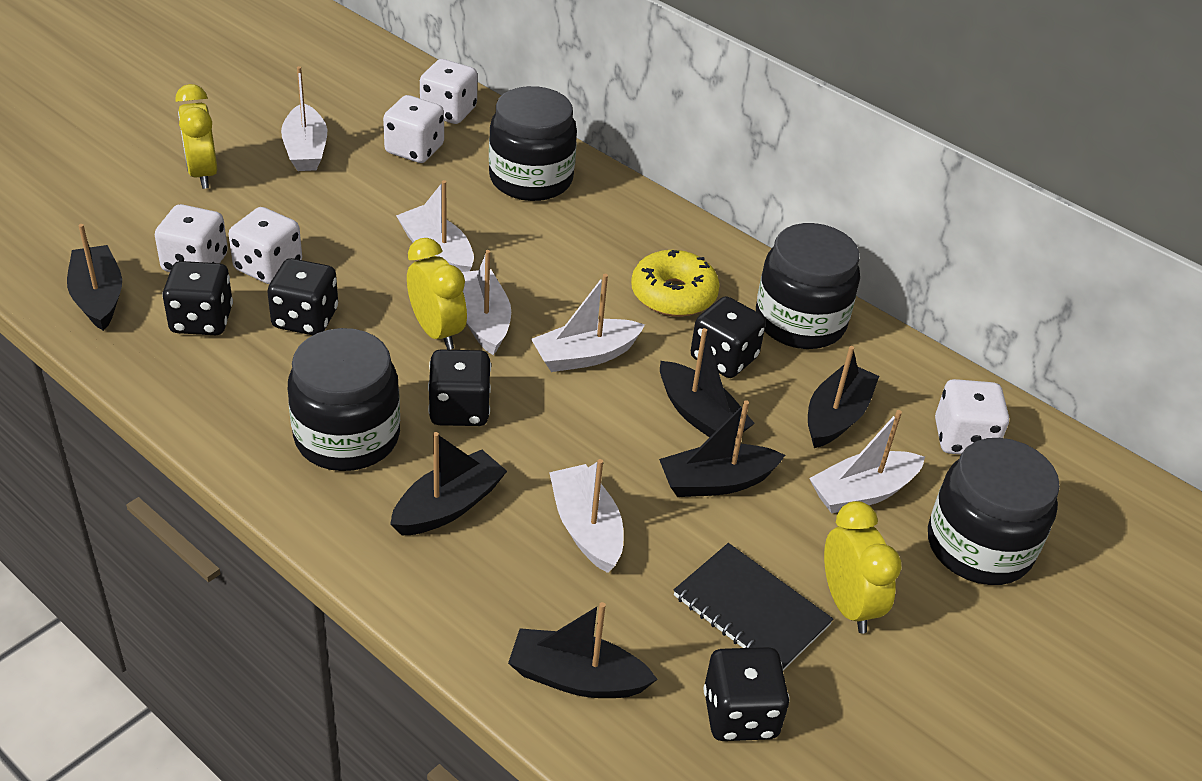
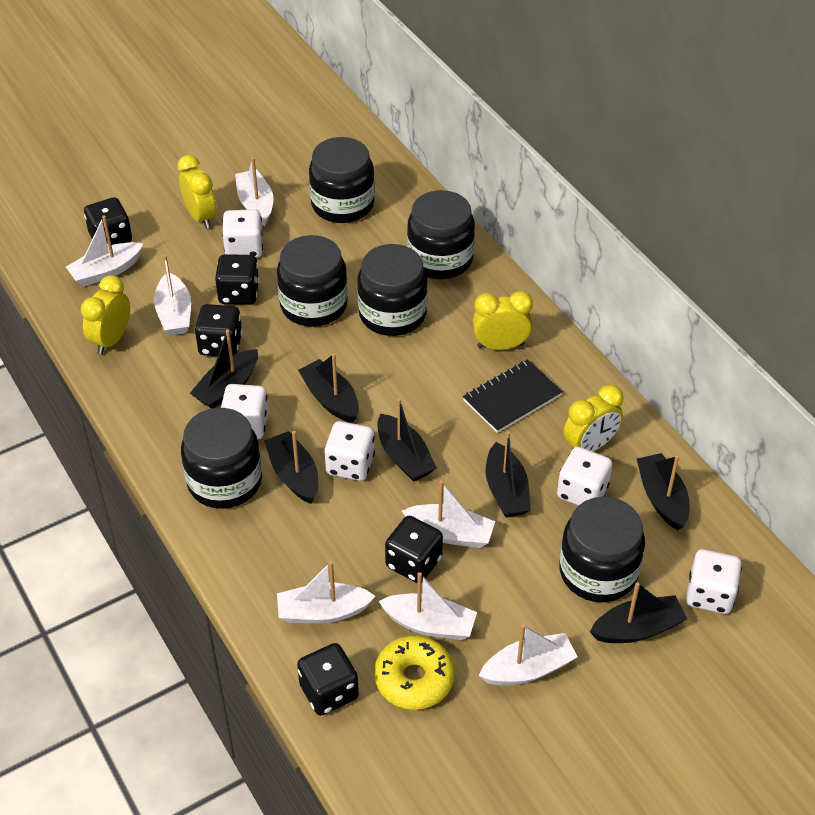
black boat: [67,224,122,331] [390,432,507,536] [508,602,658,698] [659,400,785,497] [660,328,755,438] [808,346,879,448] = 6 -> [190,330,258,409] [264,431,318,504] [298,353,359,423] [377,398,437,482] [486,431,531,518] [590,582,687,643] [637,453,689,530] = 7
black jar: [288,328,400,471] [489,86,577,201] [756,223,860,349] [928,438,1060,585] = 4 -> [181,408,262,509] [277,235,348,327] [309,137,375,223] [357,244,428,336] [407,190,475,279] [559,497,645,602] = 6
white boat: [281,66,327,171] [396,180,474,272] [462,250,511,355] [531,274,645,372] [549,459,623,573] [809,410,925,513] = 6 -> [66,215,143,287] [154,255,191,335] [235,157,273,226] [277,561,375,623] [379,572,477,640] [402,480,495,548] [478,624,578,685] = 7
yellow clock: [175,84,217,189] [407,238,467,350] [824,501,902,633] = 3 -> [81,275,130,355] [177,155,217,229] [473,291,533,350] [563,385,624,451] = 4

